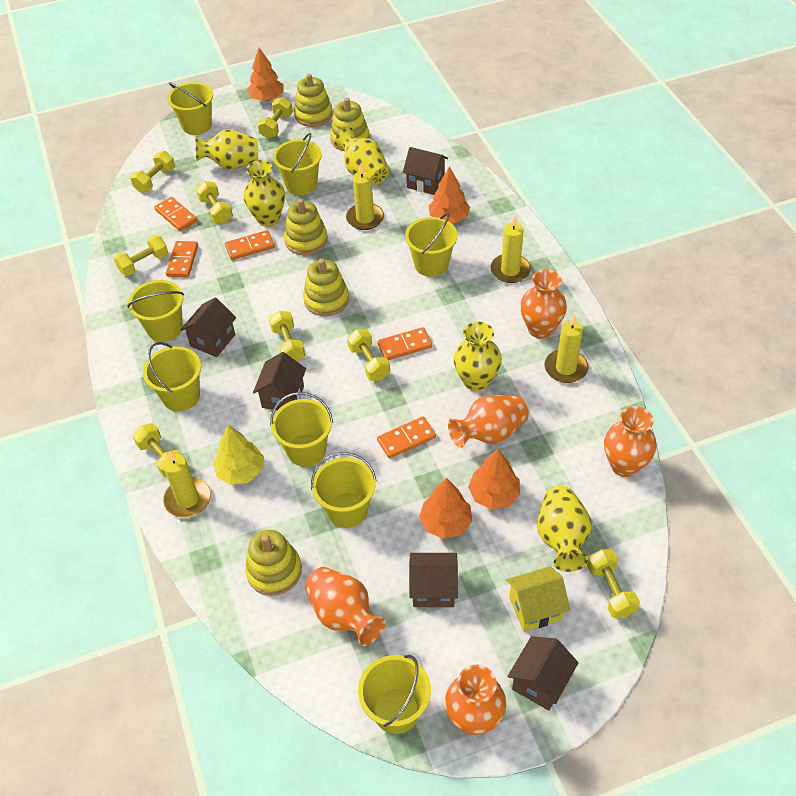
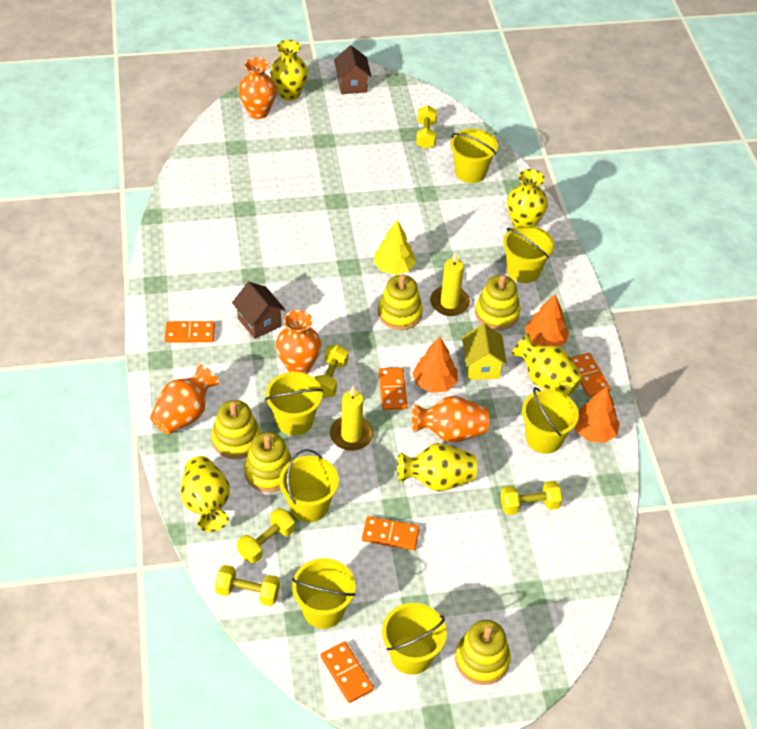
brown house: [180,298,236,357] [253,352,306,410] [403,147,448,195] [409,553,458,607] [507,636,579,711] = 5 -> [232,282,286,339] [334,46,372,94] = 2
orange tree: [247,48,284,101] [419,478,473,539] [428,166,470,223] [468,449,520,509] = 4 -> [412,337,458,393] [525,294,569,347] [575,387,620,443] = 3
orange vase: [305,567,386,646] [445,665,506,735] [448,395,529,448] [520,269,567,339] [604,406,657,477] = 5 -> [150,364,219,435] [238,57,277,119] [276,310,321,374] [412,396,489,443] = 4
yellow bucket: [127,280,184,342] [143,342,201,411] [167,82,213,135] [270,392,333,467] [273,133,322,195] [311,452,377,528] [358,655,431,734] [405,213,458,277] = 8 -> [265,372,323,436] [279,449,339,522] [292,558,356,629] [382,603,447,675] [450,129,498,183] [503,225,554,283] [522,387,579,454] = 7
yellow candle: [163,450,211,518] [346,164,384,230] [490,215,531,283] [544,314,589,383] = 4 -> [330,386,373,451] [430,252,470,316] = 2
yellow dumbbell: [114,235,168,276] [130,151,175,193] [133,423,182,477] [196,181,233,224] [258,97,293,139] [269,310,305,361] [347,329,390,381] [587,549,640,618] = 8 -> [215,565,280,606] [237,508,295,564] [315,345,348,398] [416,106,437,149] [501,481,562,515] = 5

